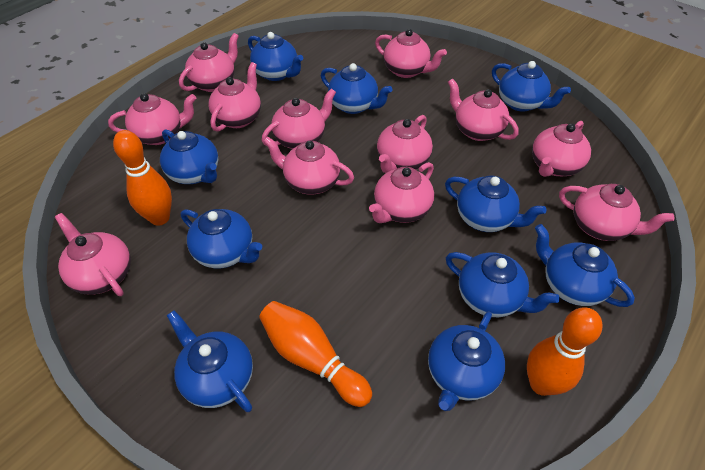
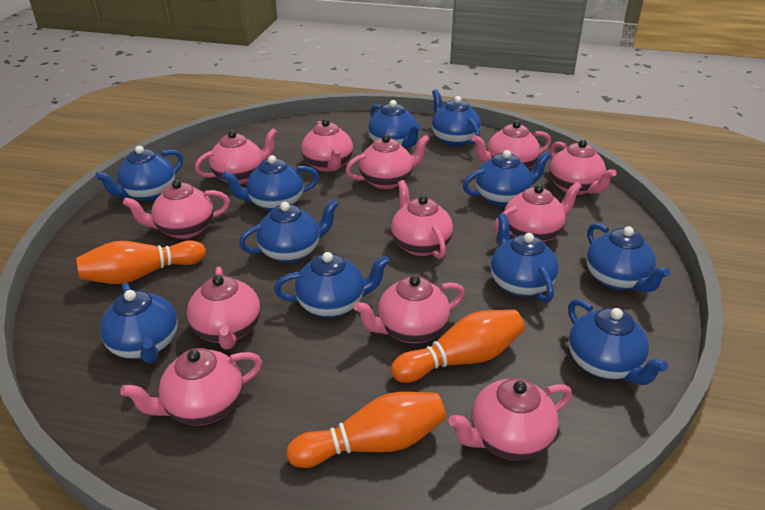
blue teapot: [160,129,218,184] [167,310,253,412] [181,209,262,268] [248,32,303,81] [321,63,393,114] [428,311,505,411] [445,175,546,232] [446,252,560,317] [492,61,571,112] [535,224,635,307] = 10 -> [95,146,183,201] [100,283,178,363] [222,155,319,211] [239,199,339,263] [274,252,390,318] [368,100,421,148] [432,89,481,146] [463,150,551,206] [491,213,559,302] [568,299,668,385] [586,223,670,292] = 11

